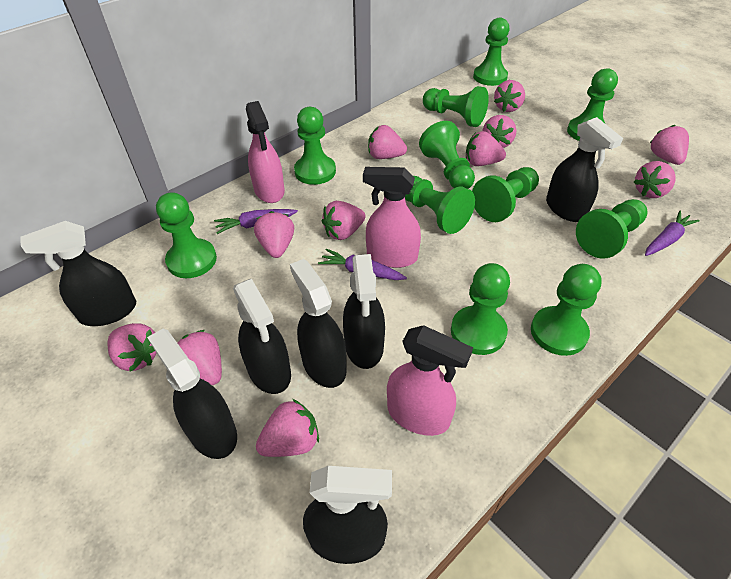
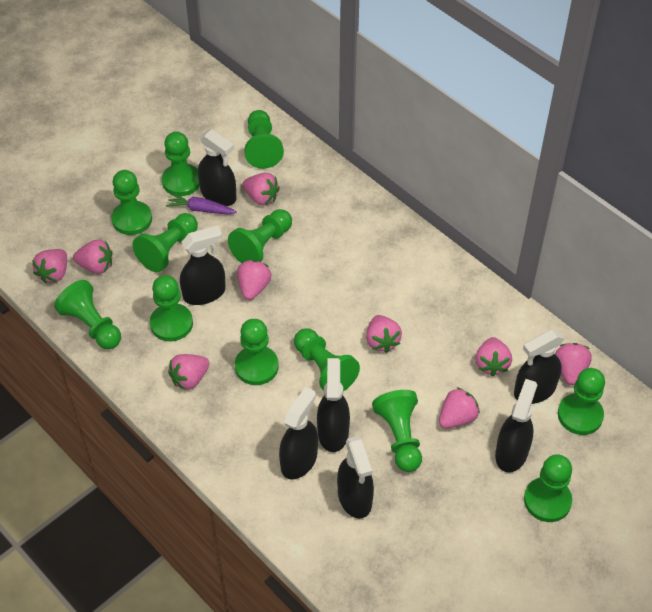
green pawn: [156,192,217,278] [294,107,336,185] [405,176,475,234] [419,121,475,189] [423,86,489,127] [451,263,510,355] [472,167,539,222] [473,18,509,86] [531,264,602,356] [567,68,618,141] [576,199,648,259] = 11 -> [54,280,121,349] [111,170,152,235] [133,213,198,272] [150,275,193,341] [162,132,200,196] [228,209,292,263] [235,319,279,385] [244,110,284,169] [294,328,360,391] [372,390,422,472] [524,454,572,522] [558,368,605,435] = 12
pink spray bottle: [246,101,285,203] [363,167,421,268] [387,325,473,436] = 3 -> none = 0
pink strawberry: [107,323,157,372] [177,330,222,385] [254,211,294,258] [256,399,319,457] [322,201,366,240] [368,125,407,159] [466,131,506,166] [483,115,517,148] [494,80,525,112] [634,161,676,198] [650,125,689,165] = 11 -> [32,249,67,284] [73,240,112,274] [168,354,209,390] [237,260,271,300] [243,173,280,205] [366,315,402,353] [439,387,480,429] [475,337,512,377] [555,343,592,385] = 9
purple carrot: [214,209,298,234] [318,249,407,280] [645,211,700,256] = 3 -> [166,193,237,215] = 1

